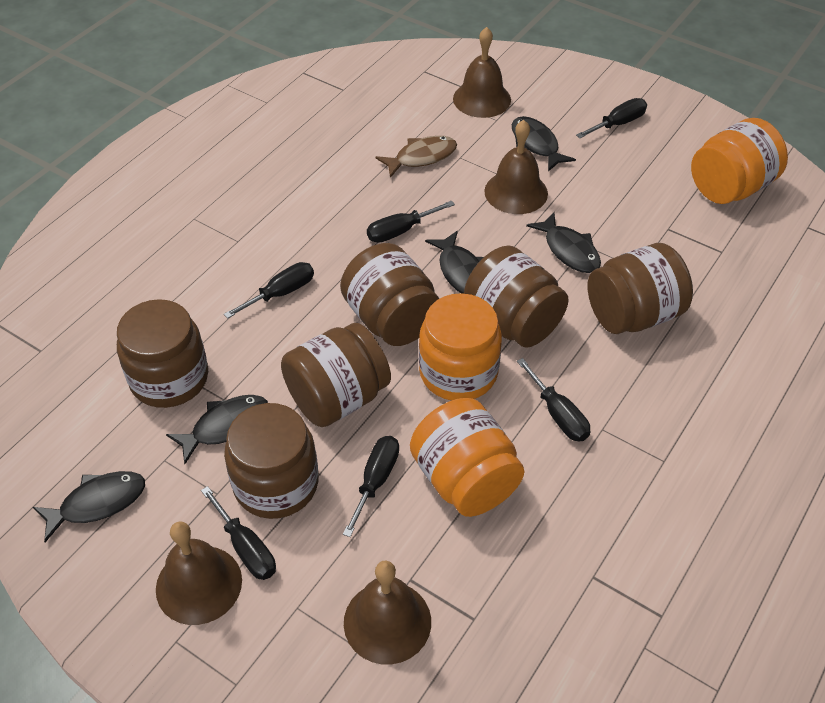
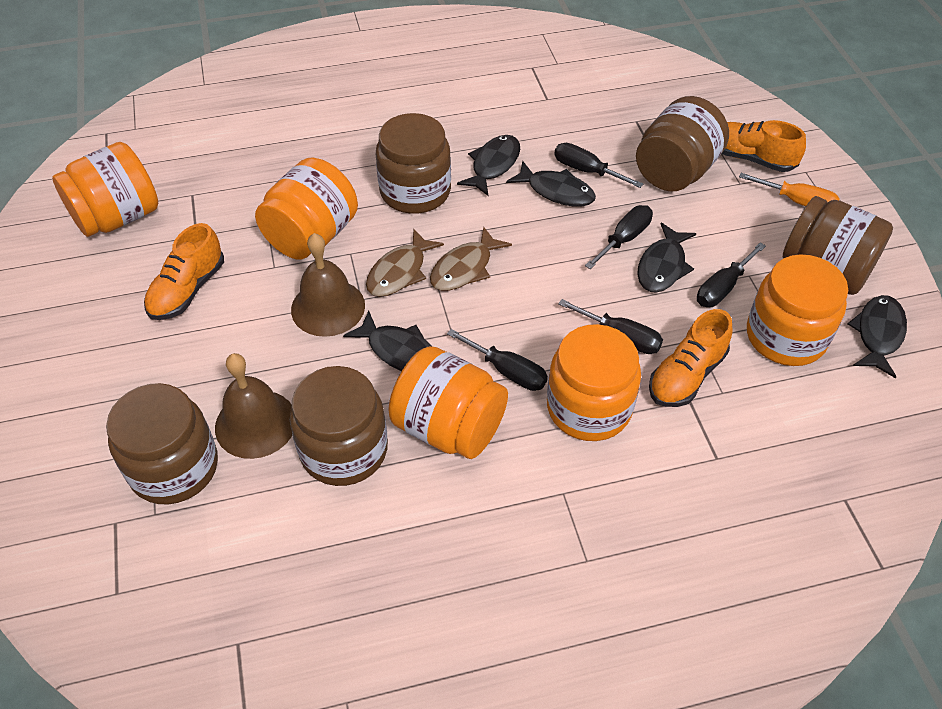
black screwdriver: [201,486,276,580] [224,262,314,319] [343,436,399,537] [367,201,455,243] [517,358,590,442] [576,98,647,138] = 6 -> [447,329,548,391] [554,143,643,188] [558,299,663,354] [585,205,653,269] [697,242,766,307] = 5
brown bell: [156,521,242,625] [344,561,431,665] [453,27,511,118] [484,120,548,214] = 4 -> [215,353,292,459] [291,233,365,337] = 2
brown fish: [376,136,457,178] = 1 -> [366,229,444,297] [430,227,512,291] = 2
brown jar: [117,299,208,408] [224,403,318,519] [281,323,391,427] [340,243,439,346] [464,246,569,348] [588,243,693,334] = 6 -> [106,383,218,504] [290,366,388,486] [376,113,451,214] [636,96,729,191] [783,196,893,295] = 5
orange jar: [410,398,524,517] [419,293,502,401] [691,118,788,204] = 3 -> [52,142,158,237] [255,158,358,260] [388,346,508,459] [547,324,641,441] [747,254,848,366] = 5
orange screwdriver: none = 0 -> [739,173,840,206] = 1
orange shoe: none = 0 -> [144,223,224,320] [649,309,733,407] [722,120,806,172] = 3

